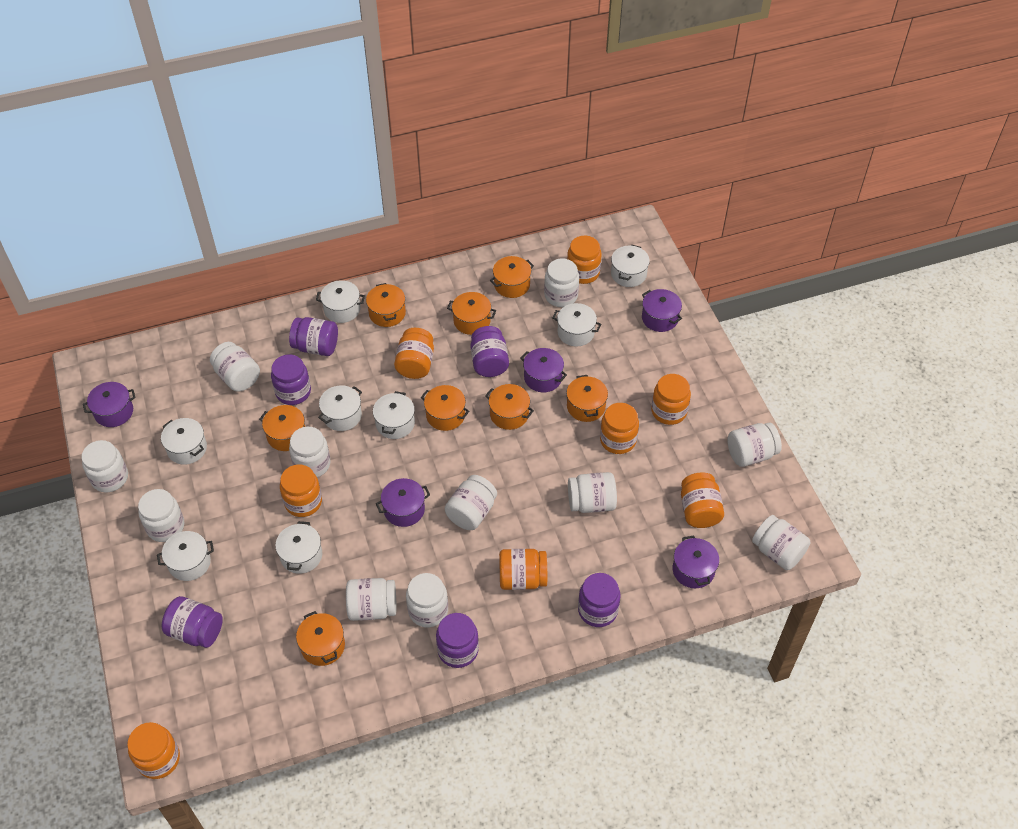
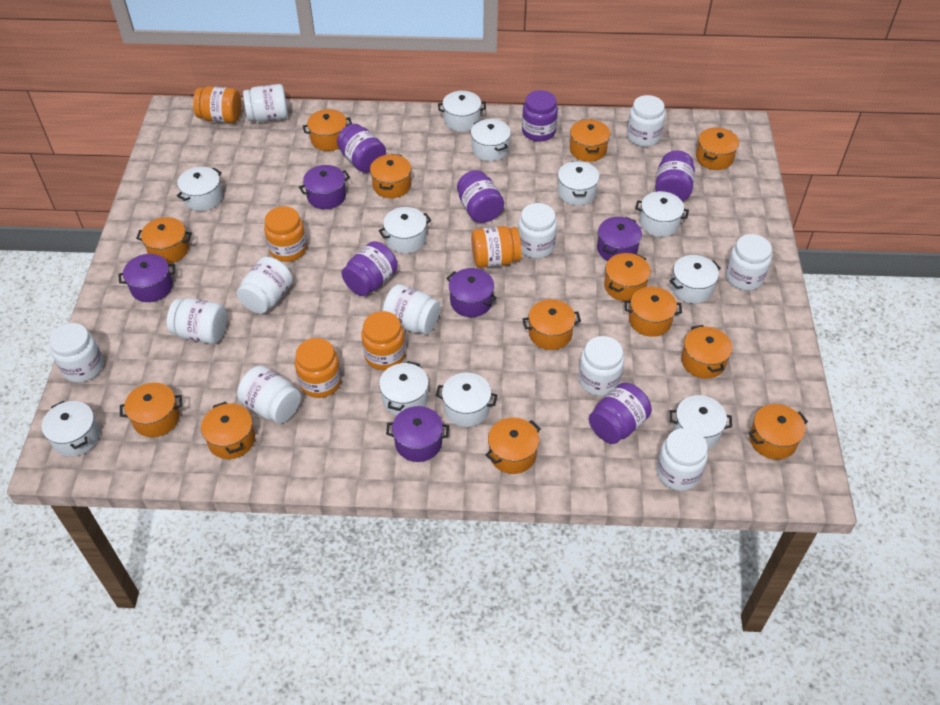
orange jar: [127,722,180,779] [280,464,322,517] [394,328,434,379] [499,549,547,590] [567,236,602,284] [600,403,639,454] [651,374,691,425] [681,472,724,528] = 8 -> [193,86,241,123] [264,206,307,262] [295,338,341,398] [361,311,405,370] [471,226,522,268] = 5
orange pot: [259,405,305,451] [296,611,345,666] [366,283,406,327] [421,385,469,431] [447,292,496,335] [485,384,534,430] [490,256,534,298] [567,375,608,422] = 8 -> [120,383,182,437] [136,217,192,264] [201,402,255,459] [303,109,352,151] [370,154,411,198] [486,418,541,474] [523,299,581,350] [570,119,610,162] [604,253,651,301] [625,286,682,337] [681,325,732,379] [696,127,739,170] [749,404,808,460] = 13
white pot: [157,531,214,581] [161,418,207,465] [275,521,322,574] [316,280,365,323] [318,385,362,431] [373,391,415,439] [552,303,601,346] [611,245,650,287] = 8 -> [42,401,100,457] [177,167,223,211] [379,207,431,253] [379,361,429,416] [436,373,497,427] [438,91,486,132] [471,119,511,161] [557,161,599,205] [635,191,689,237] [669,255,721,303] [670,395,732,449] = 11

